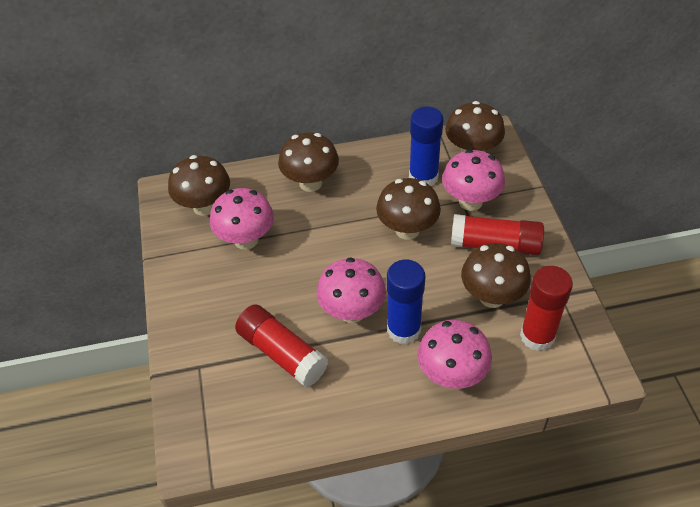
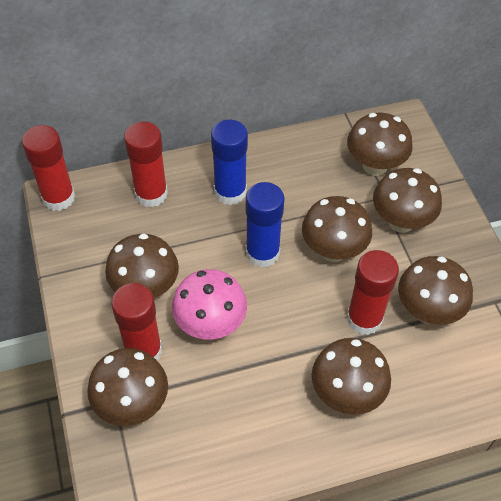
brown mushroom: [168,155,230,216] [278,132,339,192] [376,178,441,240] [445,101,505,152] [461,243,531,308] = 5 -> [87,348,168,426] [105,234,179,298] [302,196,372,262] [312,338,391,415] [347,112,412,176] [373,168,442,233] [398,256,473,325] = 7
pink mushroom: [210,188,274,250] [317,257,386,323] [417,320,492,389] [442,149,505,211] = 4 -> [172,269,247,339] = 1
red glue stick: [235,304,328,387] [451,214,544,255] [520,266,573,351] = 3 -> [22,125,75,211] [111,283,162,360] [124,122,168,207] [347,250,399,335] = 4

